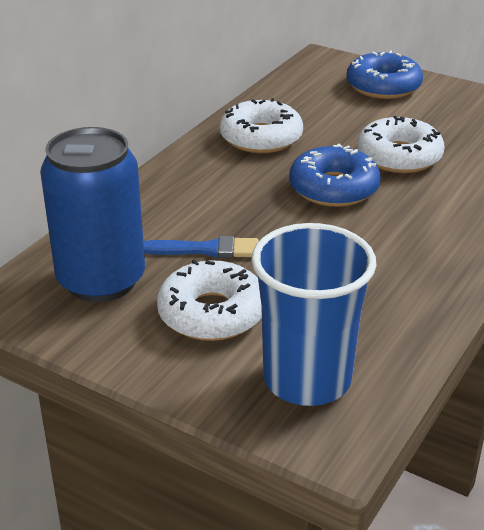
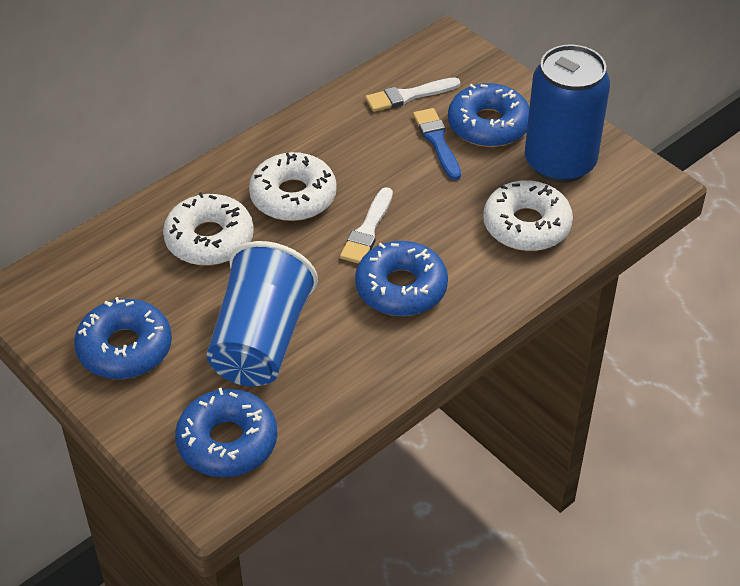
blue donut: [289,144,381,207] [347,50,423,99] = 2 -> [74,297,172,379] [175,388,278,477] [355,241,448,316] [448,83,530,147] = 4
white brush: none = 0 -> [340,187,393,264] [365,77,460,112] = 2

